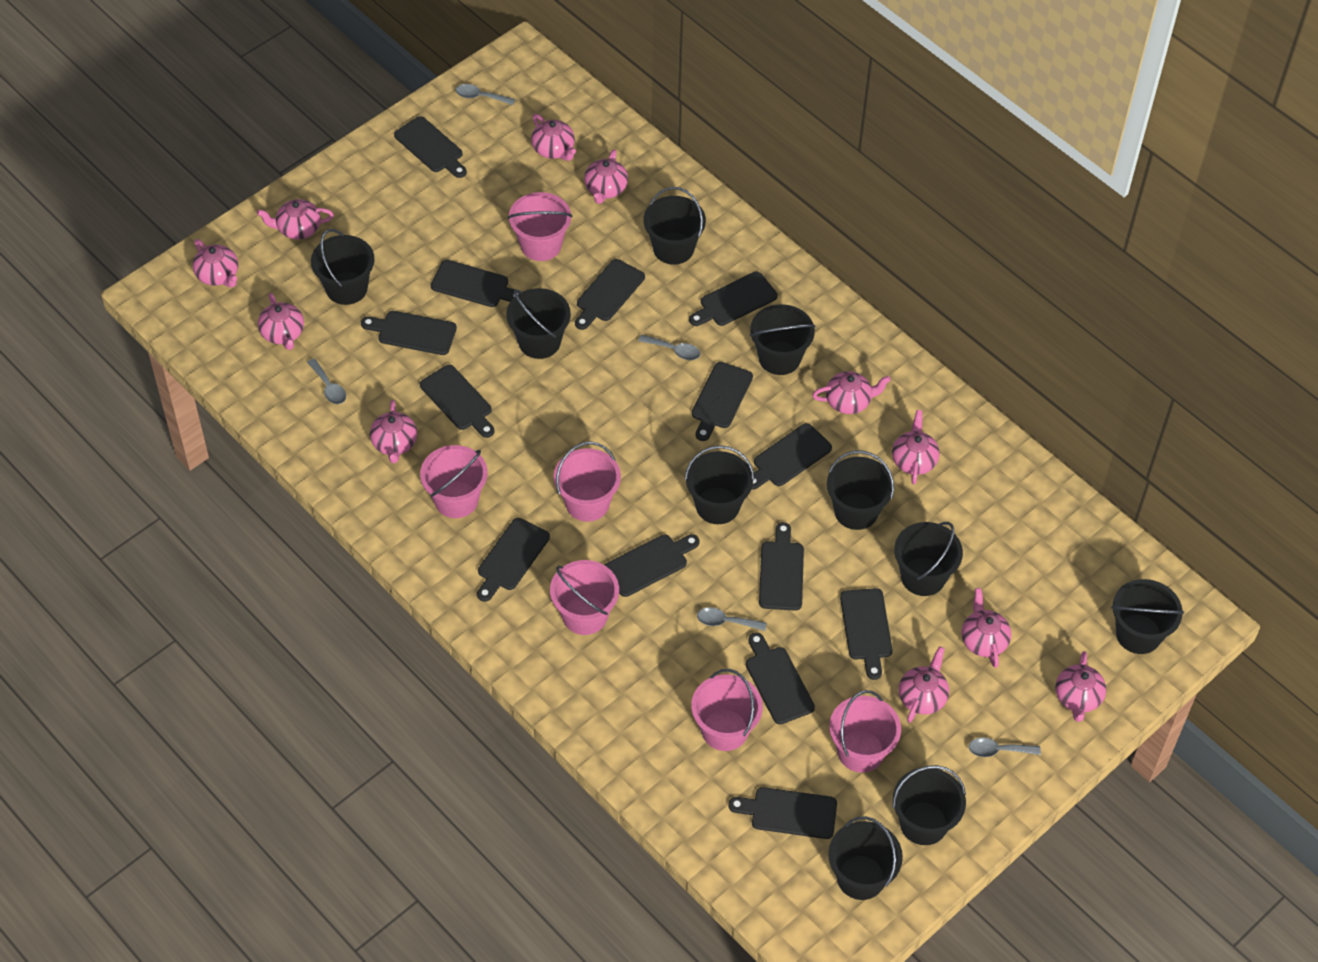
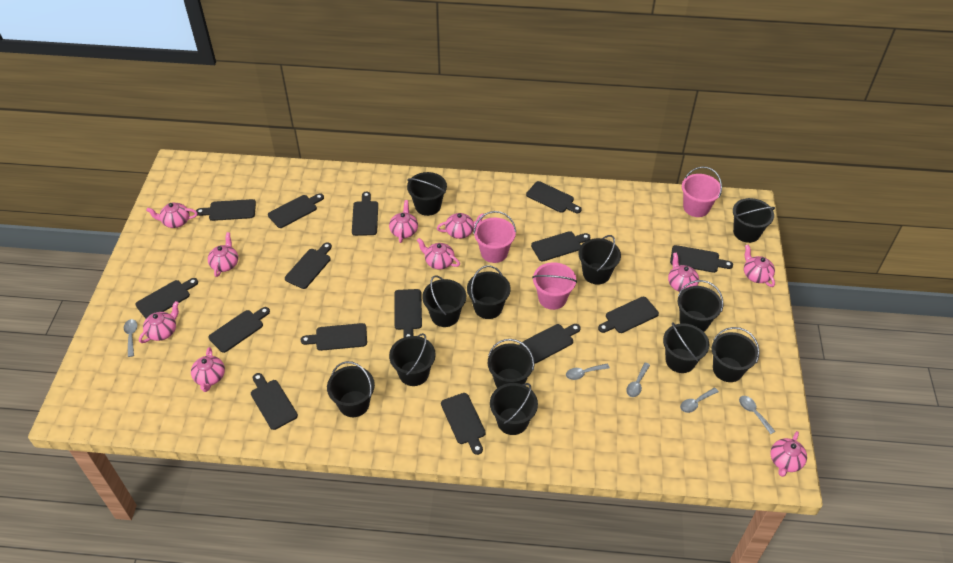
black bucket: [311,229,375,305] [506,288,571,359] [644,187,706,265] [685,445,754,524] [750,304,816,375] [827,451,894,530] [828,816,903,900] [892,765,966,845] [894,522,963,596] [1111,579,1184,654] = 10 -> [327,361,375,417] [389,333,436,386] [407,172,447,216] [422,275,466,327] [467,265,511,319] [488,339,534,388] [490,383,538,435] [579,235,621,285] [663,322,709,373] [678,280,723,332] [712,327,760,382] [733,198,775,243] = 12
black cutting board: [361,311,457,355] [394,116,467,178] [420,365,495,438] [431,260,519,307] [477,518,550,602] [575,259,645,330] [605,534,700,597] [689,271,777,326] [692,362,753,441] [728,787,837,839] [746,632,815,724] [752,423,832,490] [759,522,804,611] [840,588,893,680] = 14 -> [135,278,198,319] [196,199,256,221] [208,307,270,353] [251,373,298,430] [268,193,324,228] [285,242,332,289] [301,323,367,351] [352,192,378,236] [394,289,422,337] [441,393,486,455] [519,324,581,364] [526,181,582,213] [531,231,591,261] [598,297,659,333] [670,245,733,273] = 15
pink bucket: [420,445,488,518] [508,192,572,261] [550,560,619,635] [554,442,621,522] [691,669,763,751] [829,690,901,773] = 6 -> [473,211,516,263] [532,262,577,310] [682,166,722,217] = 3
pink teapot: [193,239,238,287] [257,199,334,239] [258,293,304,350] [370,400,417,463] [531,114,576,161] [584,149,628,204] [812,371,891,414] [892,410,940,484] [899,646,949,723] [961,588,1011,668] [1055,651,1106,722] = 11 -> [139,301,179,343] [146,202,198,228] [191,347,225,392] [208,232,238,277] [389,200,418,243] [417,238,460,269] [437,213,483,239] [668,252,699,292] [744,245,775,287] [770,431,807,477] = 10

